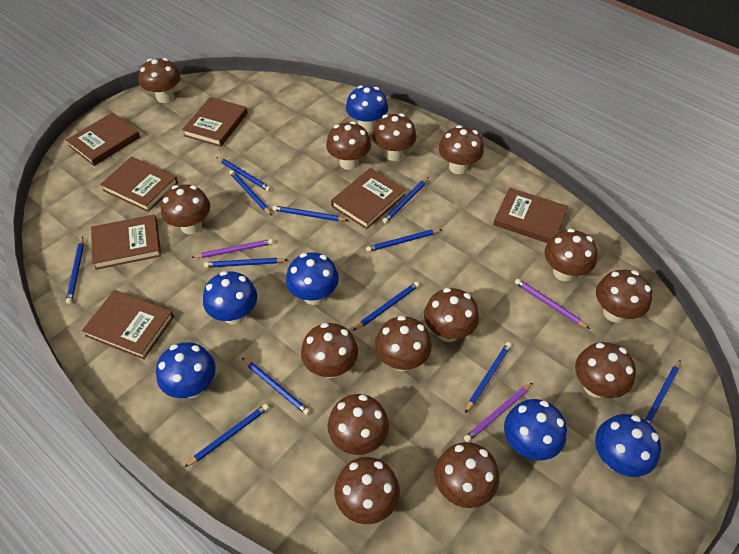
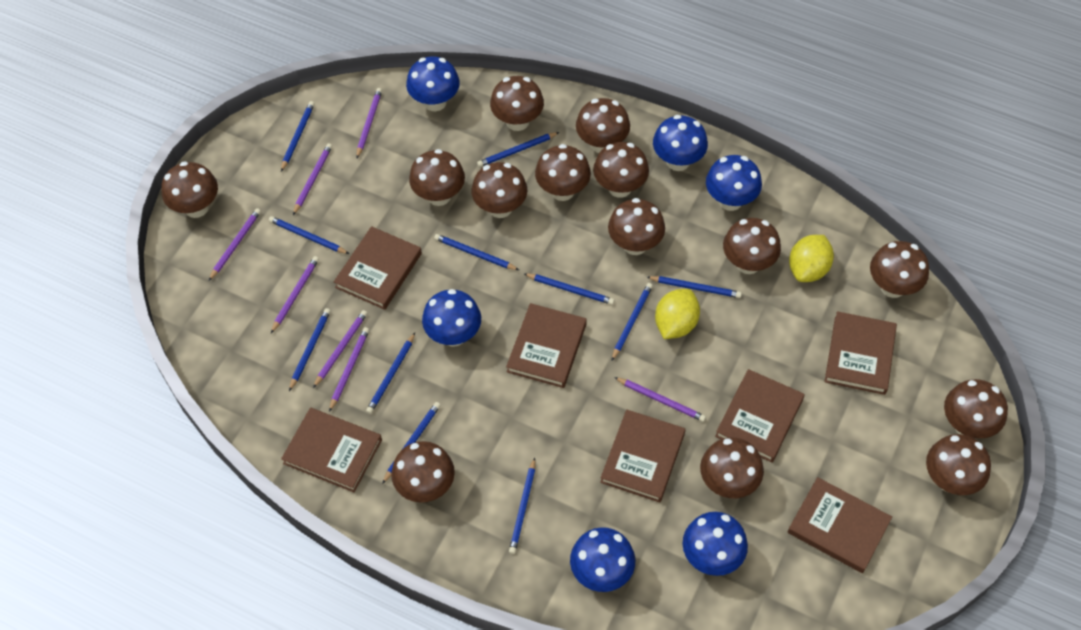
blue pencil: [66,237,84,304] [185,404,269,467] [204,258,287,268] [217,157,271,191] [230,170,272,215] [242,358,310,415] [273,206,348,221] [353,282,419,331] [366,229,442,252] [382,177,429,223] [465,342,512,413] [645,360,680,424] = 12 -> [269,216,349,254] [281,101,315,171] [289,308,331,391] [366,333,415,414] [382,402,441,484] [434,234,519,270] [477,132,559,167] [509,458,535,554] [524,273,614,305] [612,283,653,360] [647,276,742,298] = 11
purple pencil: [191,239,273,258] [464,383,533,442] [515,279,590,329] = 3 -> [209,208,261,281] [271,256,319,333] [293,143,332,215] [313,310,367,388] [329,327,369,412] [356,88,382,158] [614,377,706,422] = 7
yellow lemon: none = 0 -> [655,289,700,339] [789,235,834,282] = 2

